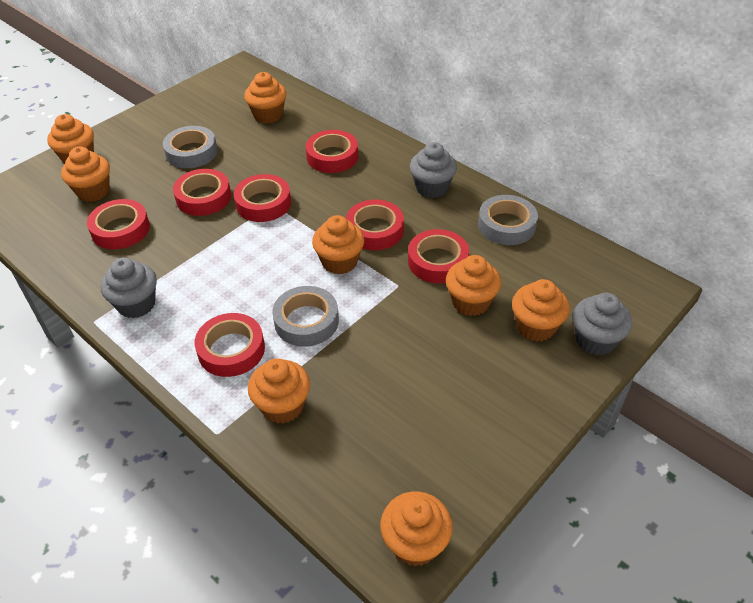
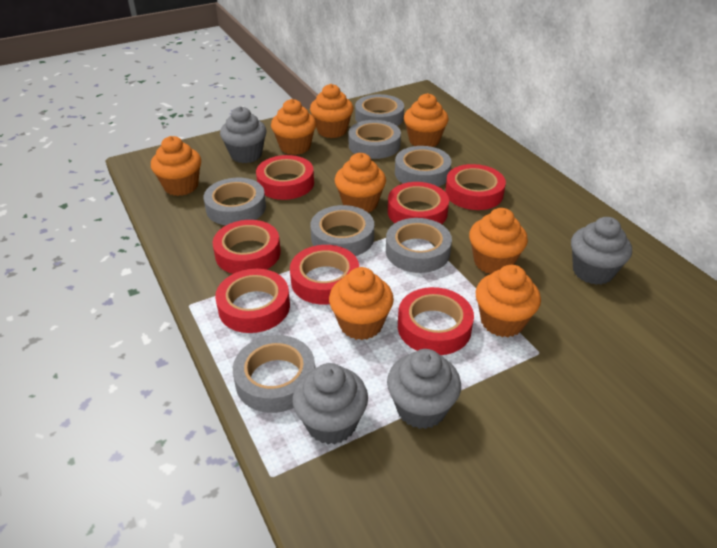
grey cupcake: [101,258,157,318] [410,142,457,198] [573,293,632,355] = 3 -> [220,106,267,163] [292,363,368,444] [387,349,461,429] [571,217,632,285] = 4
grey tape: [163,126,218,168] [272,286,339,347] [478,195,538,245] = 3 -> [204,178,266,225] [233,335,315,413] [310,205,374,256] [349,120,401,159] [355,94,404,126] [386,218,452,273] [395,146,451,187] = 7

